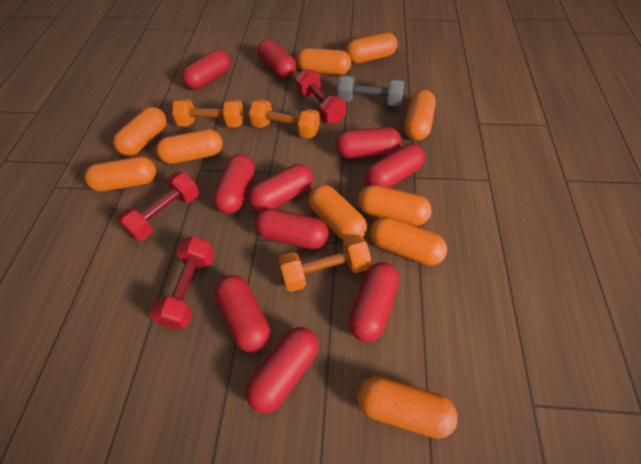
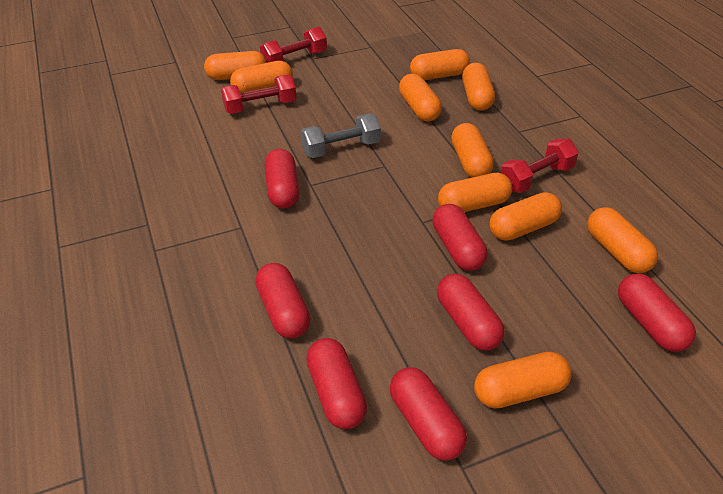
orange dumbbell: [172,99,244,127] [249,99,320,139] [279,234,371,292] = 3 -> none = 0
red capsule: [182,50,231,90] [213,154,255,214] [214,275,270,352] [245,327,319,413] [248,164,313,212] [255,209,329,249] [257,39,297,78] [335,127,401,158] [348,262,399,342] [365,144,425,188] = 10 -> [255,263,311,338] [265,149,300,208] [306,338,367,429] [390,367,467,461] [432,204,488,271] [437,274,505,351] [618,274,696,352] = 7

